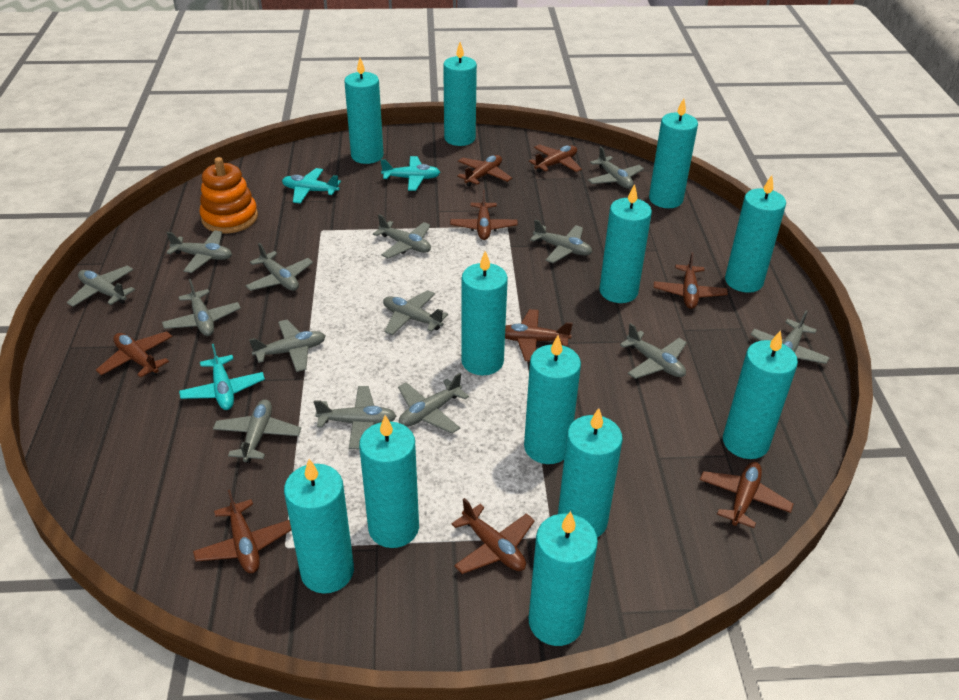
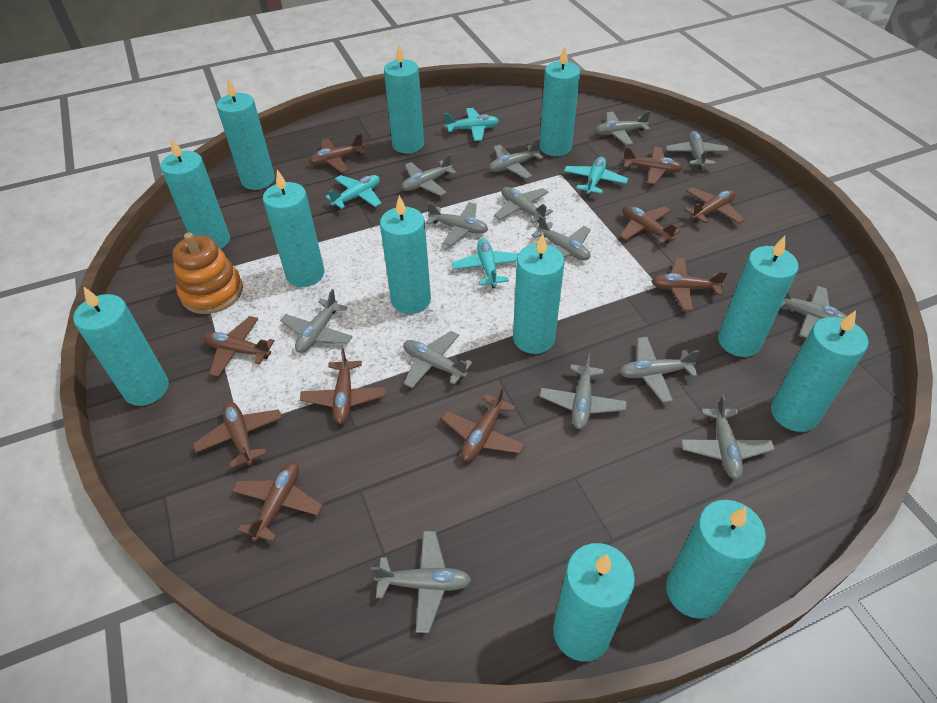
brown plane: [96,331,173,378] [193,489,291,573] [450,190,518,240] [452,498,535,574] [457,155,512,187] [505,309,573,362] [529,144,582,173] [654,252,728,309] [700,462,793,528] = 9 -> [193,401,282,468] [203,316,275,377] [232,462,323,542] [300,348,386,424] [309,134,365,173] [441,386,525,461] [619,206,680,244] [623,147,683,184] [651,258,728,311] [684,187,745,224] = 10
turquoise plane: [179,344,265,410] [282,168,341,204] [381,156,440,191] = 3 -> [325,175,381,209] [444,108,499,141] [452,239,519,288] [564,157,628,196] = 4

